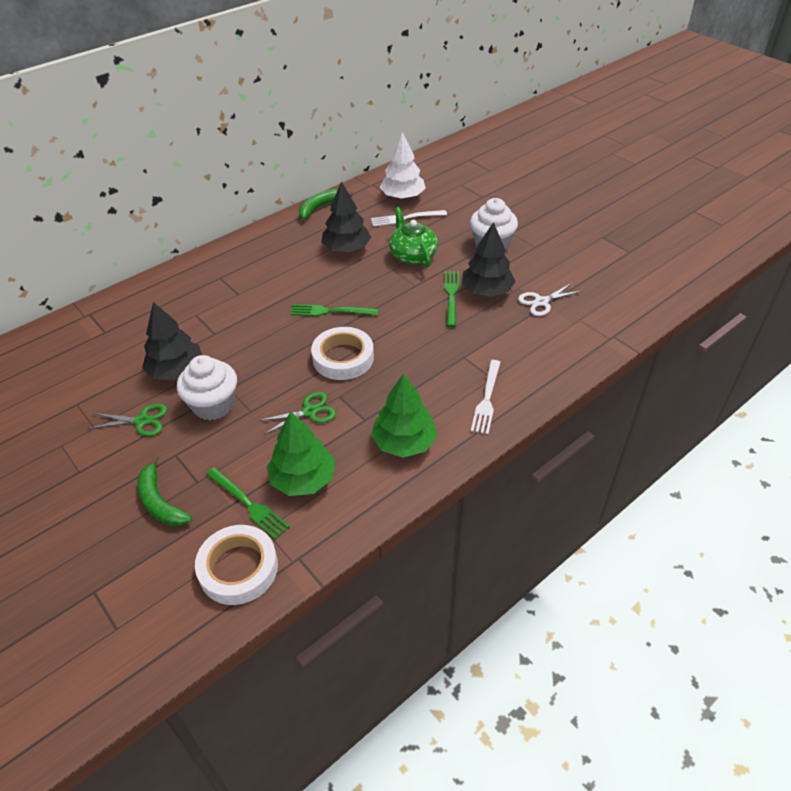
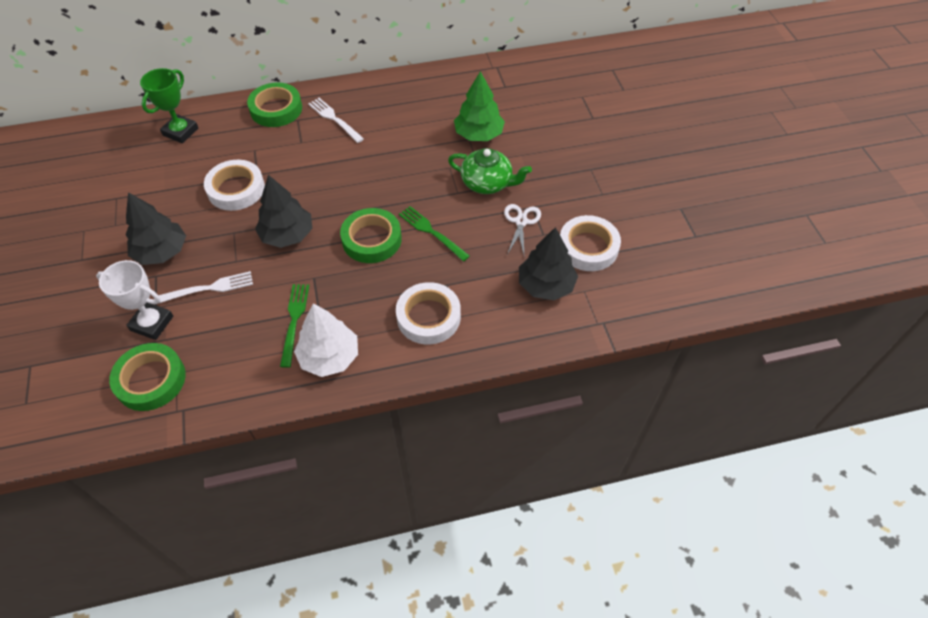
green banana: [137,455,192,526] [299,189,353,220] = 2 -> none = 0
green fork: [206,467,290,539] [290,304,378,316] [444,271,459,327] = 3 -> [280,284,309,368] [399,206,470,261] = 2
green scissors: [88,403,167,436] [258,392,336,435] = 2 -> none = 0
green tape: none = 0 -> [109,343,186,411] [247,82,302,127] [340,208,402,263] = 3
green tree: [267,411,335,496] [371,374,437,458] = 2 -> [454,71,505,141] = 1
green trophy: none = 0 -> [140,68,198,143] = 1
white cupcake: [177,355,237,421] [470,198,518,250] = 2 -> none = 0
white tape: [195,525,278,605] [311,327,374,380] = 2 -> [204,160,265,211] [396,282,461,344] [560,215,621,271] = 3
white trophy: none = 0 -> [96,260,173,340] = 1

